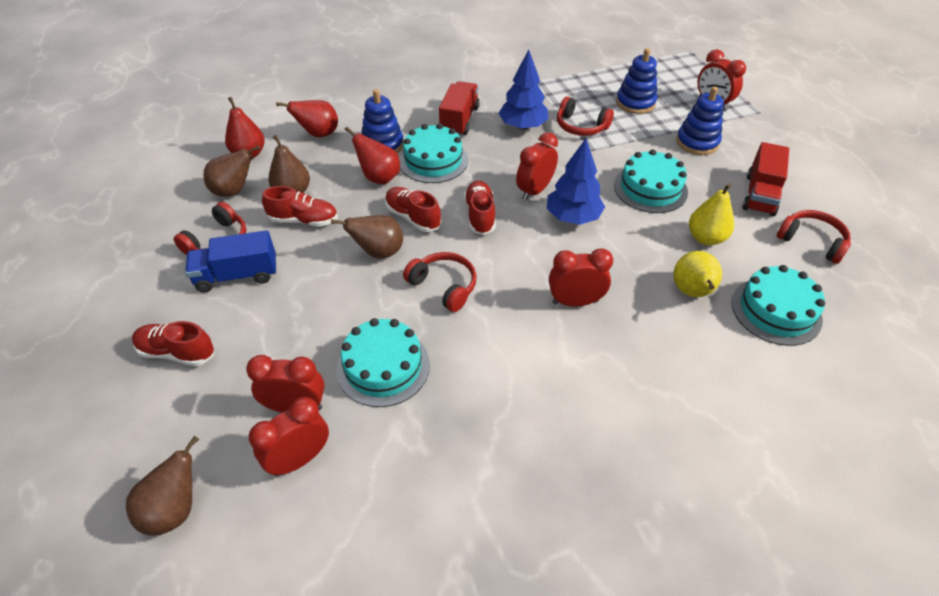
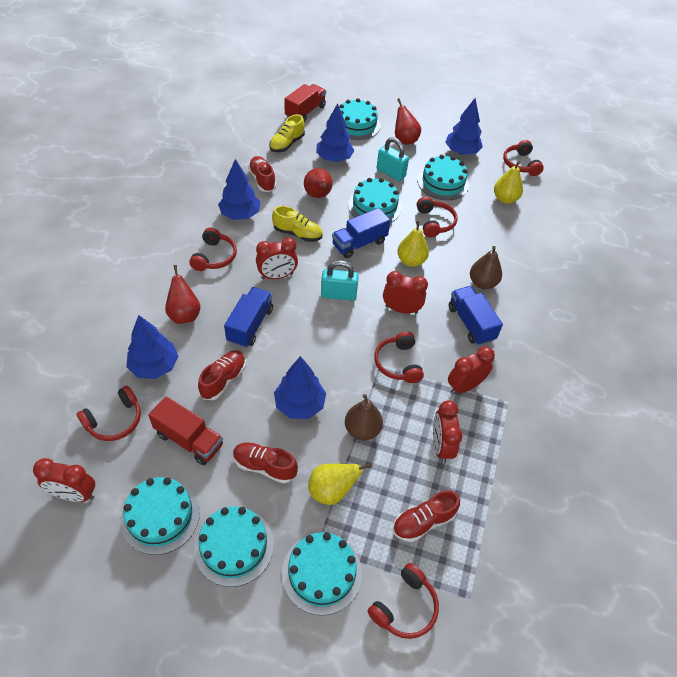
blue stacking toy: [362,89,404,153] [616,48,657,114] [676,87,724,155] = 3 -> none = 0
blue tree: [498,49,549,130] [547,139,605,225] = 2 -> [127,315,178,379] [218,159,260,220] [274,356,326,419] [316,103,355,162] [445,98,483,155] = 5
blue truck: [185,230,276,292] = 1 -> [224,287,273,348] [332,208,391,258] [449,286,503,346] = 3
brown pear: [126,436,199,536] [204,145,260,197] [268,135,310,193] [331,215,403,259] = 4 -> [345,394,383,441] [470,246,502,289] = 2
red headphones: [174,202,246,255] [403,252,476,312] [557,96,614,136] [777,210,851,264] = 4 -> [77,386,141,441] [189,227,237,271] [368,563,439,639] [374,331,424,383] [417,197,458,238] [503,140,544,176] = 6
turquoise cake: [337,318,430,407] [399,124,468,183] [614,149,688,213] [732,265,825,346] = 4 -> [121,477,200,555] [194,506,274,587] [282,532,362,615] [339,98,380,140] [348,178,402,223] [418,155,469,200] = 6
turquoise padlock: none = 0 -> [321,260,359,301] [377,137,409,181] = 2
yellow pear: [673,251,722,297] [689,183,734,245] = 2 -> [308,463,372,505] [397,221,429,267] [494,161,523,204] = 3
yellow shoe: none = 0 -> [269,114,305,152] [272,206,322,242] = 2

